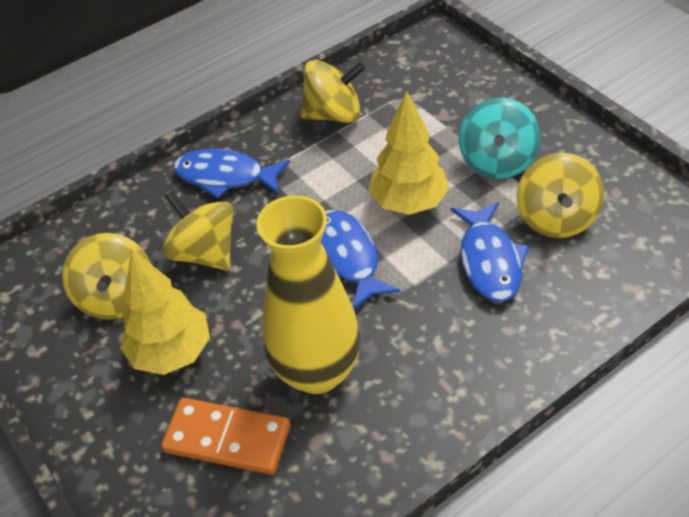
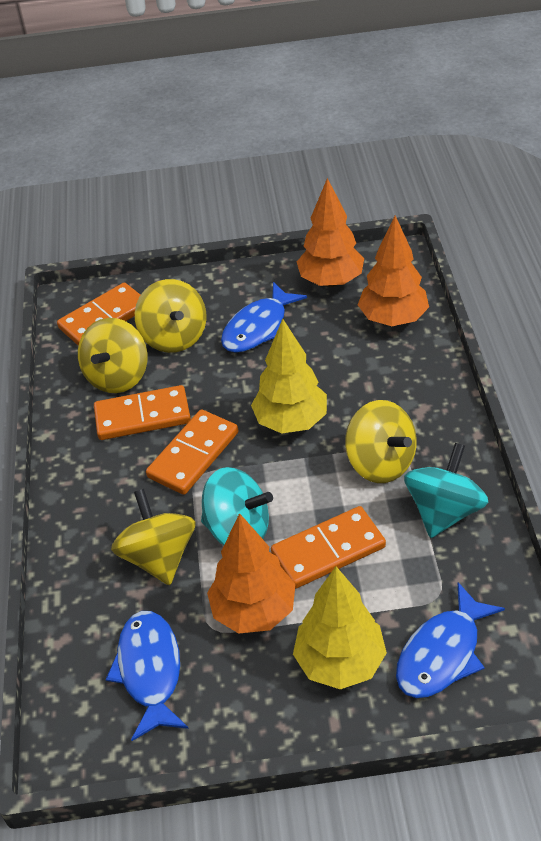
orange domino: [161,398,290,475] = 1 -> [57,282,140,346] [94,385,191,440] [146,409,238,495] [271,506,386,589] = 4
orange tree: none = 0 -> [207,513,295,634] [297,178,364,287] [358,215,429,326] = 3
turquoise spinning top: [459,97,541,179] = 1 -> [201,467,273,545] [404,443,488,538] = 2
yellow vase: [257,195,361,394] = 1 -> none = 0

